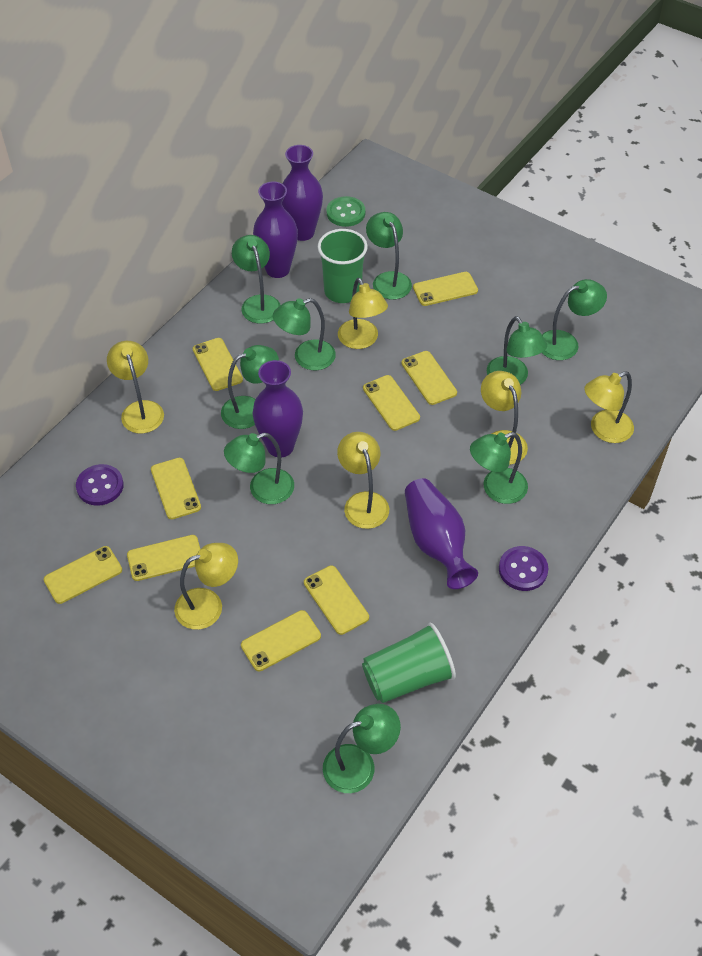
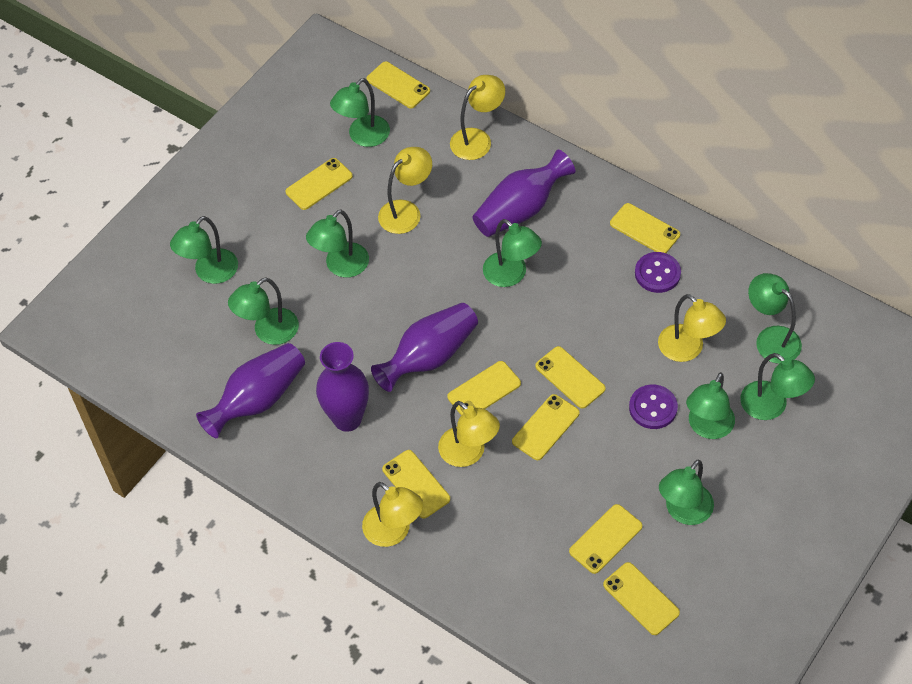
green button: [327,196,365,227] = 1 -> none = 0
green cup: [318,229,368,303] [362,623,456,703] = 2 -> none = 0
yellow lamp: [107,341,164,434] [174,543,238,630] [337,432,389,529] [338,278,388,349] [481,371,528,465] [584,371,634,443] = 6 -> [362,482,423,547] [378,147,432,234] [438,401,500,467] [450,75,505,160] [658,294,726,362] = 5

